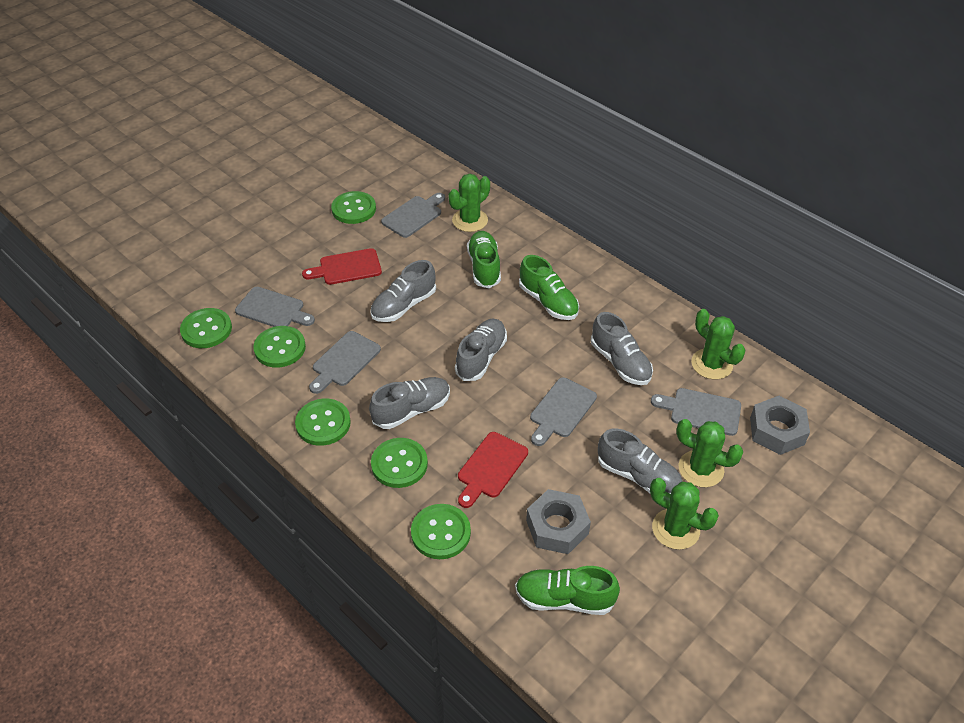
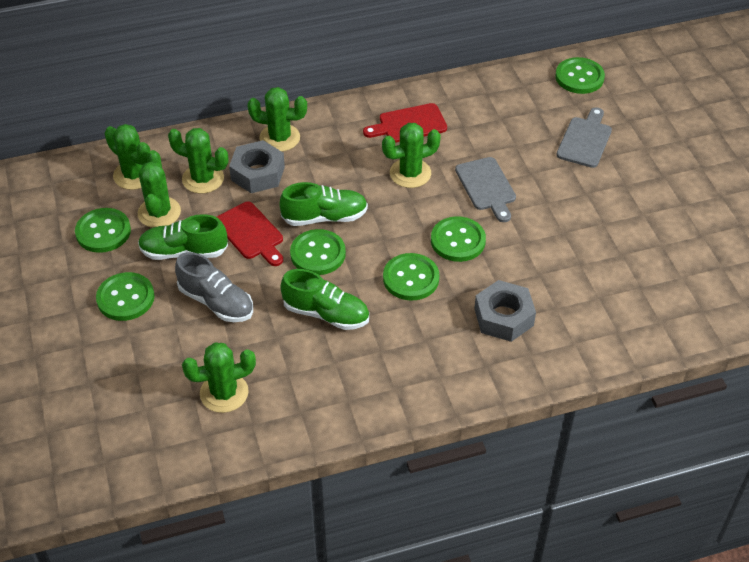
green cactus: [448,174,490,232] [650,478,719,550] [676,419,743,487] [691,309,745,380] = 4 -> [104,124,150,190] [138,150,181,228] [168,128,228,194] [182,342,256,413] [247,87,307,152] [382,123,441,188] = 6
grey cutting board: [235,287,315,327] [309,331,381,394] [381,193,445,238] [530,377,597,446] [651,388,741,436] = 5 -> [455,157,516,222] [556,107,612,168] = 2
grey shoe: [369,377,450,429] [370,260,436,322] [455,319,507,381] [591,312,653,385] [598,428,683,494] = 5 -> [175,252,253,322] = 1

